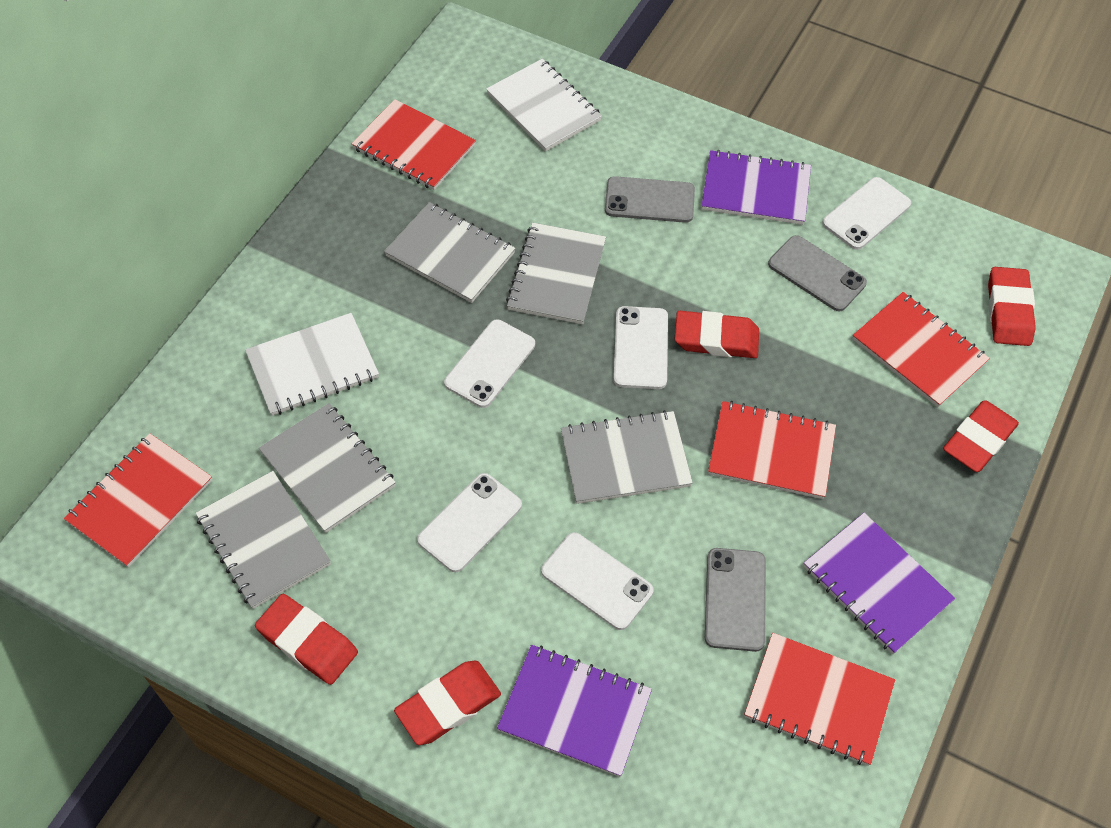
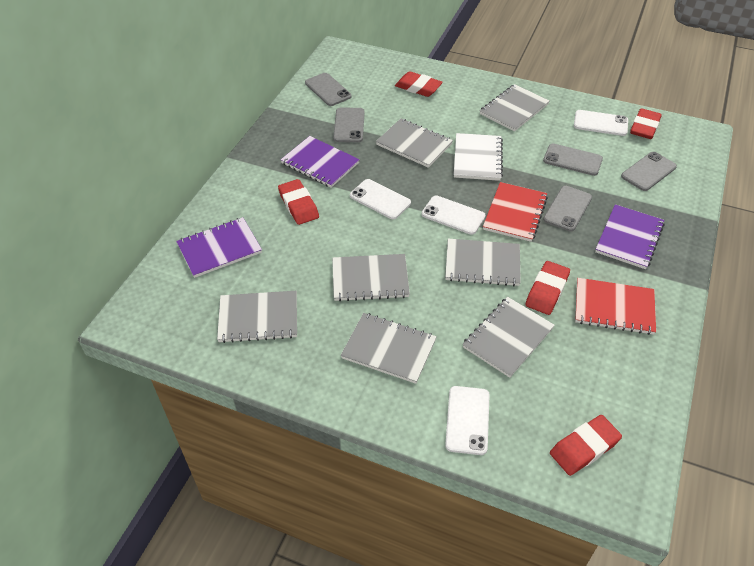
grey notebook: [196,471,331,609] [259,403,396,533] [384,202,516,303] [506,223,606,324] [561,410,693,504] = 5 -> [217,291,297,343] [332,254,410,301] [341,313,437,384] [376,119,453,168] [445,239,521,286] [463,297,555,378] [480,84,549,132] = 7
grey phone: [605,176,695,223] [705,548,766,652] [768,235,867,312] = 3 -> [305,73,352,106] [333,108,365,142] [543,144,603,176] [543,186,592,231] [621,152,677,191] = 5
red notebook: [64,434,212,567] [352,99,476,190] [708,401,836,499] [744,633,895,766] [852,292,990,407] = 5 -> [483,182,548,242] [575,278,656,335] = 2
white notebook: [245,313,379,416] [486,59,602,152] = 2 -> [454,133,503,181] = 1
white phone: [417,473,522,572] [444,319,535,408] [541,533,654,630] [613,306,668,389] [822,177,911,250] = 5 -> [350,179,411,219] [422,195,486,235] [445,386,490,455] [574,110,628,136] = 4

